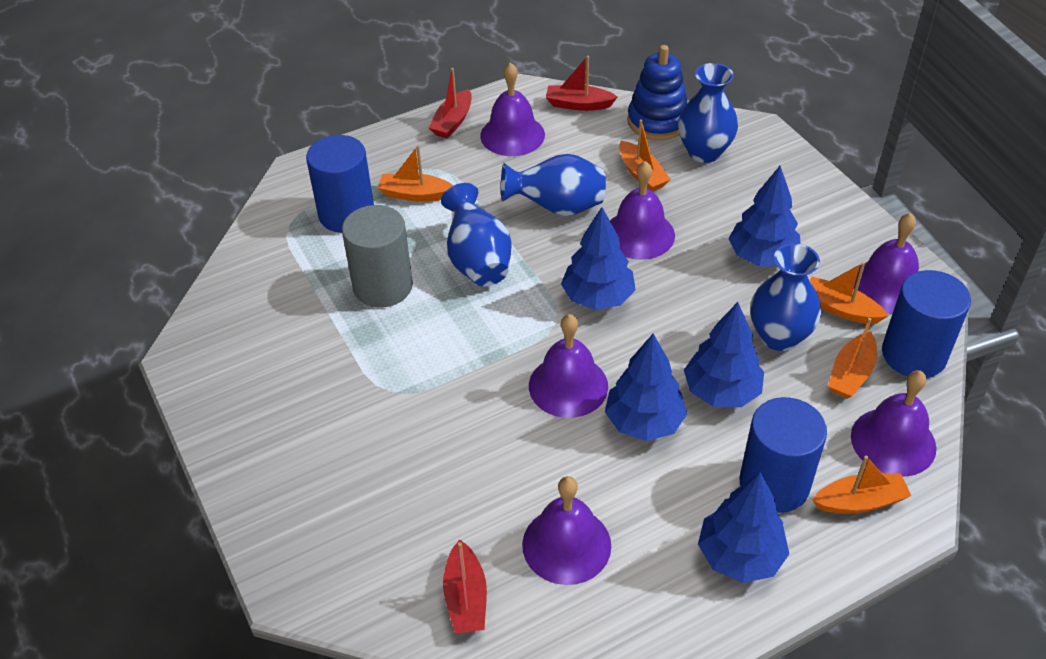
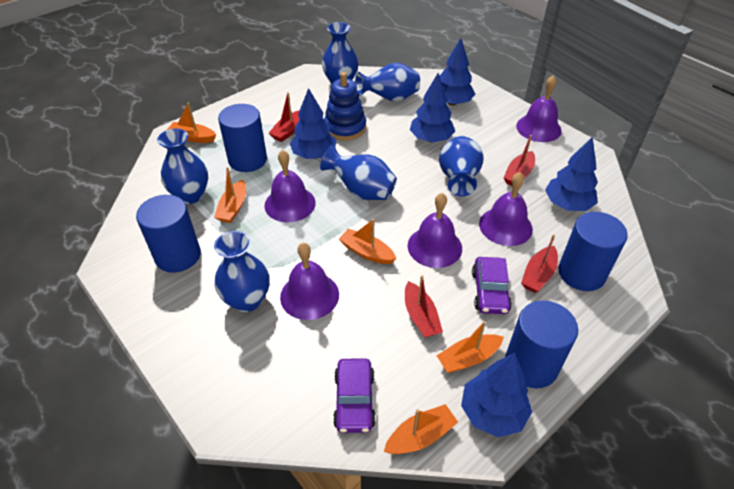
blue cylinder: [306,135,374,233] [740,397,827,513] [882,270,971,378] = 3 -> [136,195,201,273] [218,104,267,172] [505,301,578,388] [558,212,628,291] = 4
blue vase: [441,183,512,287] [501,153,606,216] [678,63,738,163] [750,243,821,351] = 4 -> [157,129,208,204] [214,231,270,312] [320,145,397,200] [322,22,359,84] [355,62,420,102] [439,136,484,196] = 6
grey cylinder: [342,205,413,308] = 1 -> none = 0
purple bell: [480,62,545,156] [522,476,611,585] [529,314,608,418] [610,161,675,260] [851,370,936,477] [854,213,919,314] = 6 -> [264,150,316,222] [280,243,339,320] [407,193,462,268] [479,172,533,246] [516,75,562,142] = 5
purple car: none = 0 -> [333,358,376,433] [472,257,512,314] = 2
red boat: [429,68,472,138] [443,540,487,634] [546,56,617,111] = 3 -> [268,92,300,142] [405,275,443,338] [504,135,535,186] [521,234,558,293] = 4

